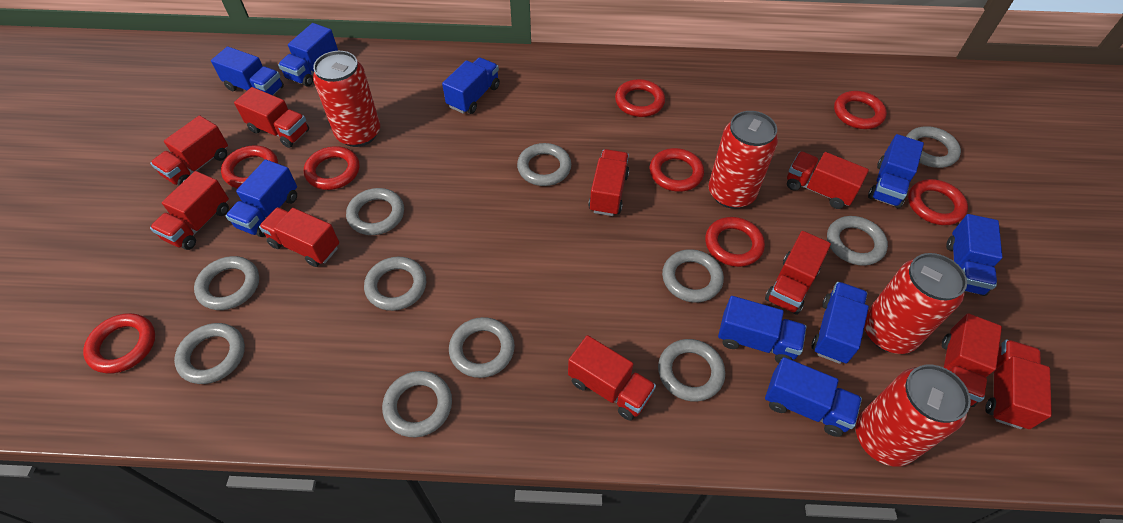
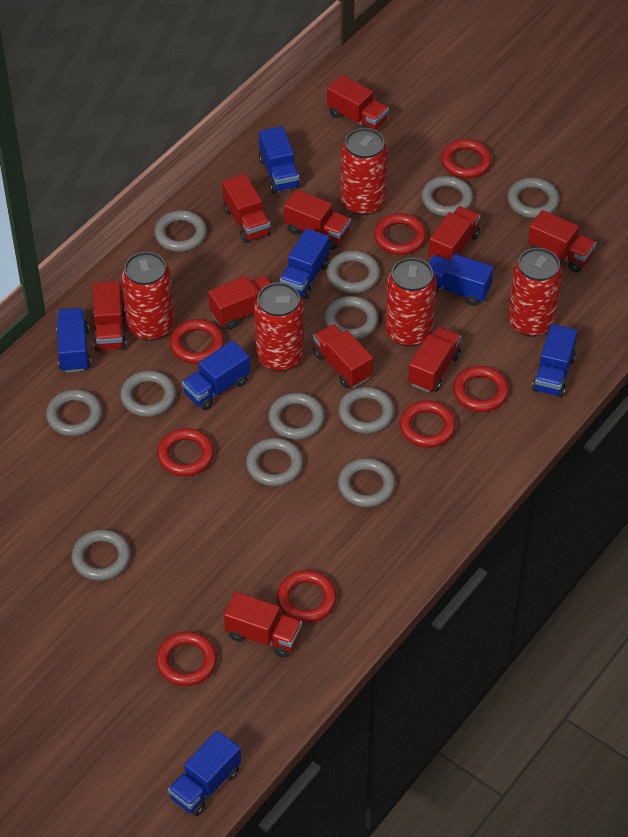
blue truck: [211,46,284,95] [226,159,297,237] [278,23,338,86] [442,57,500,114] [718,296,807,363] [765,357,862,437] [811,282,869,364] [868,134,924,208] [946,214,1003,296] = 9 -> [56,308,91,373] [168,730,241,816] [182,341,250,410] [259,126,301,193] [280,228,329,299] [428,254,493,306] [532,324,578,397] = 7
grey ring: [174,323,245,384] [194,256,259,310] [346,188,404,235] [364,257,426,311] [382,371,452,437] [449,317,515,378] [517,143,571,186] [658,339,725,402] [662,249,724,303] [827,216,888,266] [906,126,961,168] = 11 -> [46,389,102,436] [71,529,131,581] [120,370,176,417] [154,210,207,252] [246,438,303,486] [268,393,324,440] [324,296,378,340] [327,251,380,293] [338,387,394,434] [338,458,395,507] [421,176,473,216] [508,178,559,218] = 12
red can: [313,51,380,147] [708,111,778,209] [856,365,971,467] [864,253,967,354] = 4 -> [121,252,174,341] [254,282,304,372] [340,128,388,215] [385,258,436,347] [508,248,563,337] = 5

